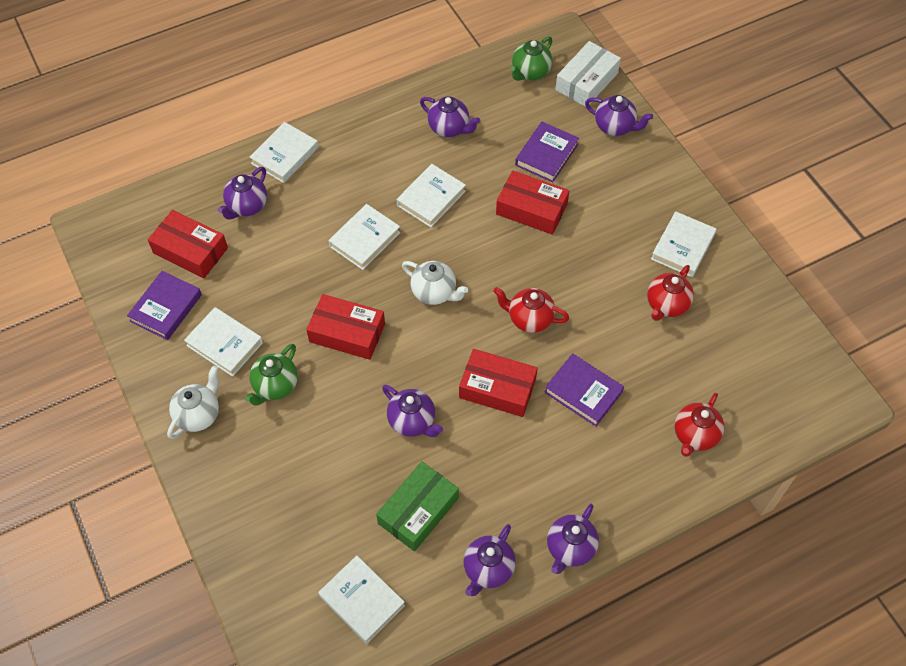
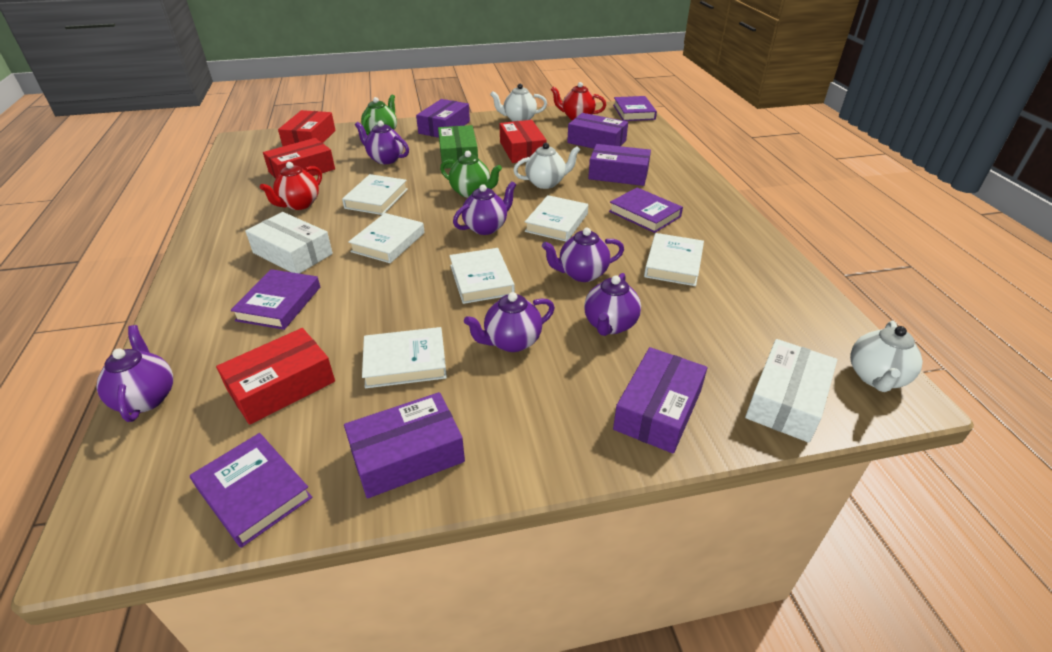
purple book: [127,271,202,340] [515,122,579,182] [544,353,624,426] = 3 -> [190,433,312,548] [230,269,320,330] [609,187,683,233] [613,96,657,121] = 4
purple box: none = 0 -> [344,392,465,499] [416,99,470,138] [567,113,628,149] [588,144,651,186] [613,347,707,454] = 5
red teapot: [493,287,569,333] [647,265,694,321] [674,393,724,457] = 3 -> [260,162,322,210] [551,82,606,120] = 2
white box: [555,41,621,107] = 1 -> [245,212,333,274] [745,339,837,443] = 2
white teapot: [167,365,219,439] [402,261,468,305] = 2 -> [490,84,547,122] [513,143,580,189] [850,321,923,392] = 3

